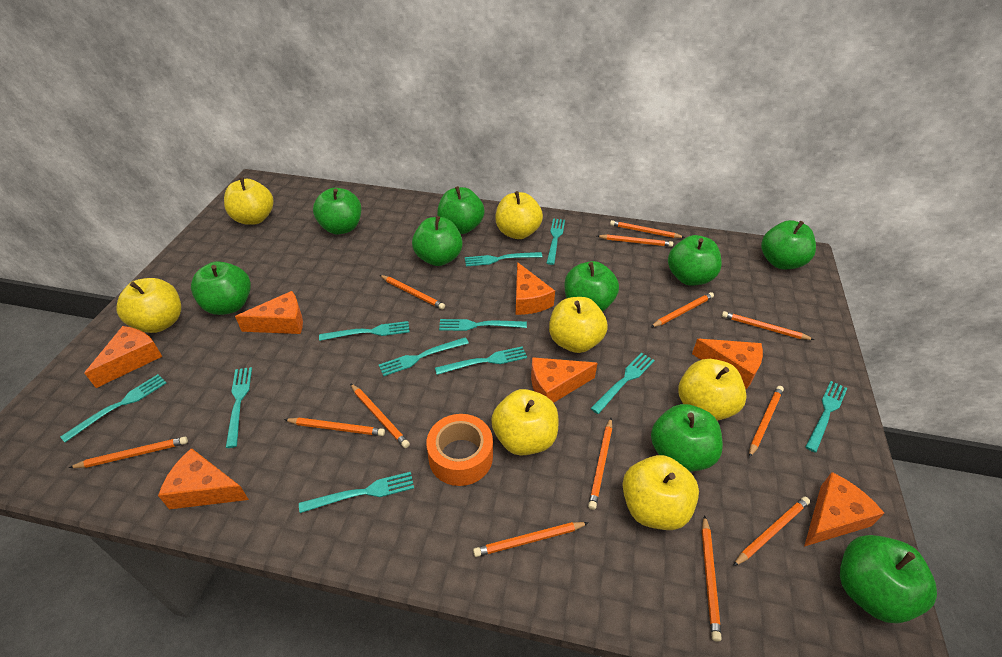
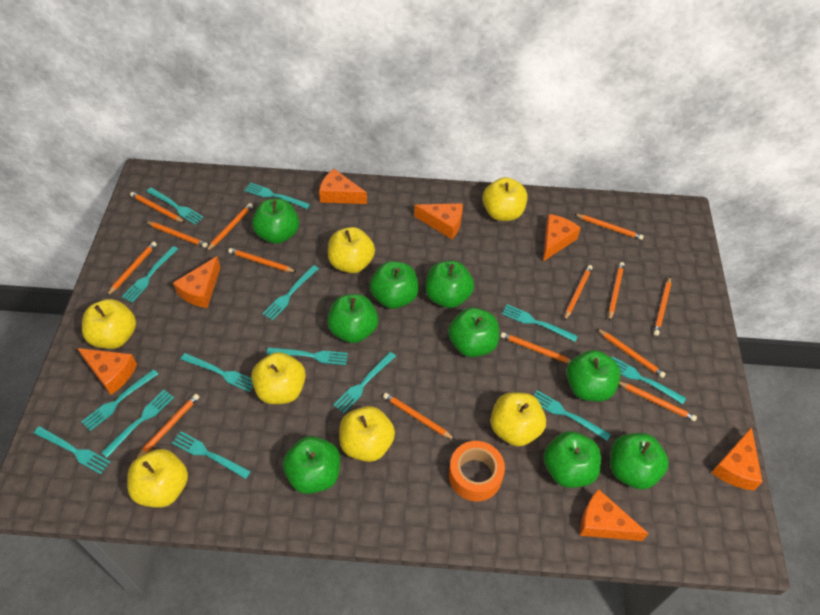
orange pencil: [69,437,188,468] [284,418,385,436] [350,383,410,448] [380,275,445,309] [473,522,589,557] [588,418,612,510] [597,234,673,247] [610,220,685,238] [651,292,714,327] [702,515,722,642] [722,311,814,340] [733,497,810,566] [749,386,784,458] = 13 -> [107,241,157,296] [130,192,185,223] [136,394,199,458] [145,221,208,248] [206,203,253,251] [228,248,296,272] [383,393,455,440] [501,332,571,363] [564,265,593,321] [574,214,644,240] [596,328,666,378] [608,262,624,321] [619,381,697,421] [654,276,671,336] = 14
turquoise fork: [60,374,167,442] [226,367,252,448] [299,472,414,513] [319,321,410,341] [379,337,469,376] [435,346,527,375] [439,319,527,331] [465,252,543,266] [547,219,565,265] [590,353,655,414] [806,381,847,453] = 11 -> [34,426,110,474] [81,369,158,431] [101,390,174,458] [122,246,178,302] [146,187,204,225] [172,431,251,479] [181,353,253,392] [244,183,310,209] [262,265,319,321] [266,347,348,365] [333,352,396,413] [502,304,578,342] [534,390,611,441] [611,356,686,404] = 14

